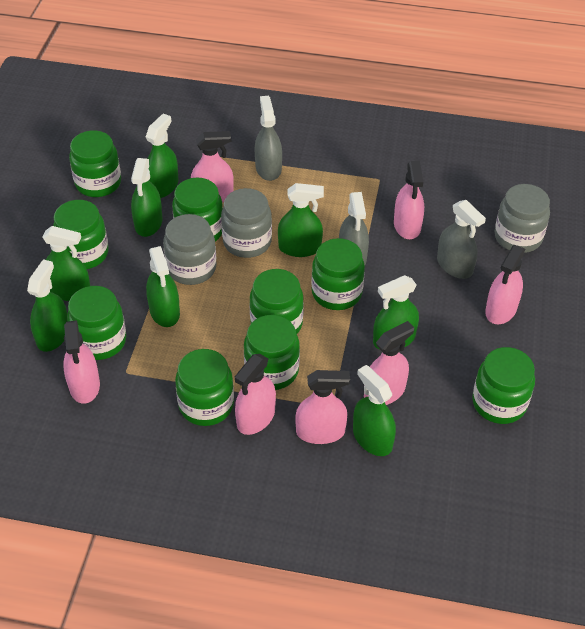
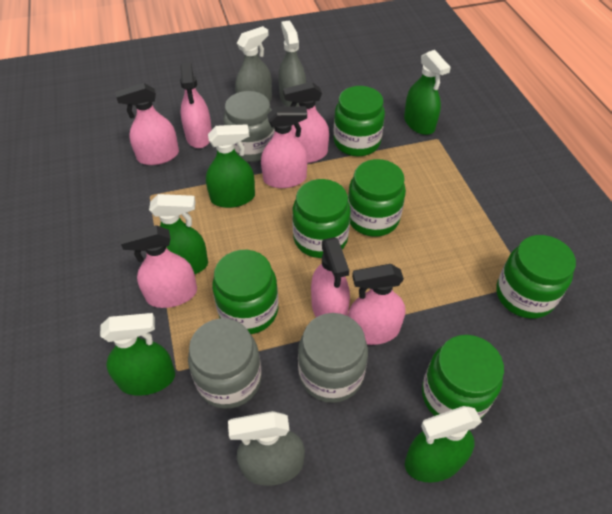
green jar: [53,200,109,269] [67,286,126,360] [69,130,121,197] [172,178,223,242] [175,349,234,426] [244,315,300,390] [250,269,304,334] [311,238,365,310] [472,347,535,424] = 9 -> [212,250,278,334] [292,179,351,258] [334,86,385,156] [348,159,406,237] [422,335,504,419] [496,235,576,319] = 6
green spray bottle: [27,259,68,352] [42,226,90,301] [131,158,163,237] [146,114,179,198] [146,246,180,327] [278,183,324,257] [353,365,396,456] [373,275,419,350] = 8 -> [100,313,175,396] [149,194,208,274] [206,124,255,208] [404,50,451,135] [405,406,482,483] = 5

